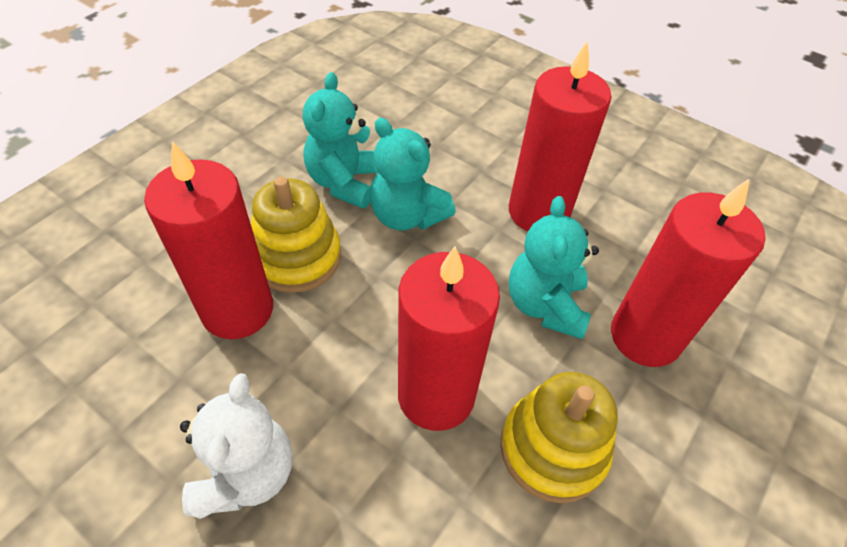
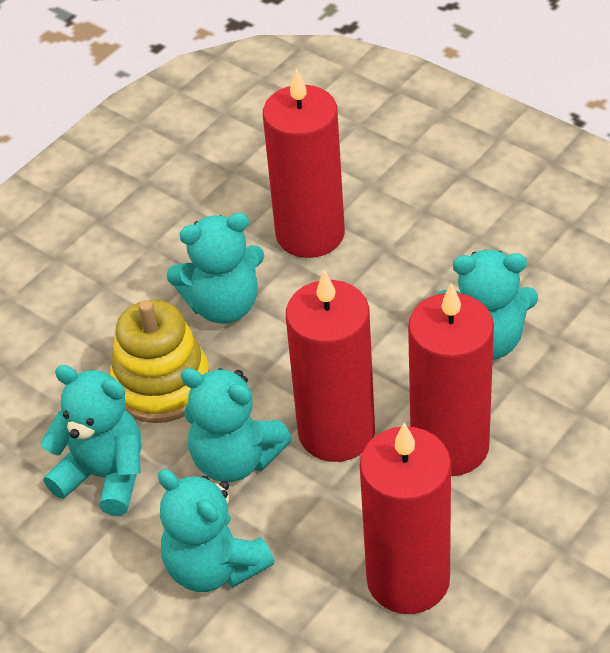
turquoise teddy bear: [302,72,377,209] [370,118,455,230] [509,196,599,339] = 3 -> [40,365,141,516] [158,469,274,592] [166,213,265,324] [181,368,292,482] [436,250,538,360] = 5
white teddy bear: [180,373,292,519] = 1 -> none = 0
yellow stacking toy: [251,177,341,293] [500,372,618,503] = 2 -> [110,300,209,423] = 1

